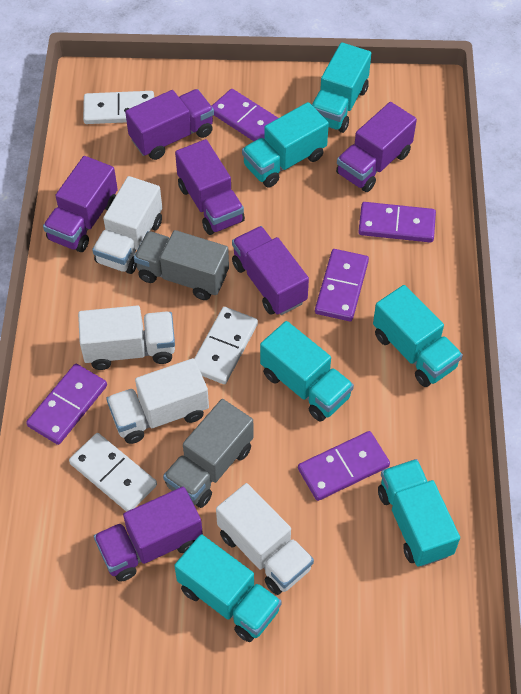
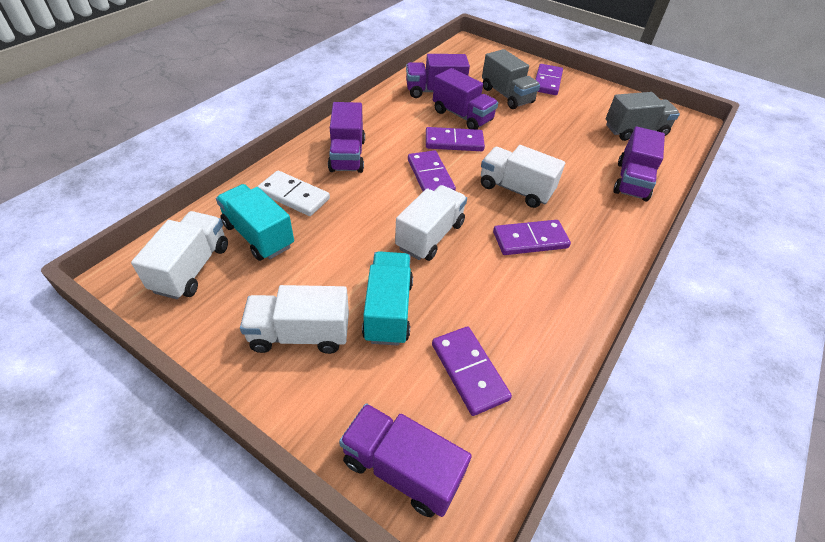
purple truck: [43,156,118,252] [94,487,203,582] [125,89,214,160] [175,139,245,235] [232,226,309,315] [336,102,417,192] = 6 -> [328,102,365,173] [339,403,472,517] [406,54,470,98] [433,68,498,129] [614,127,665,201] = 5
turquoise truck: [174,534,282,642] [242,102,329,187] [260,321,354,421] [312,42,371,133] [373,285,463,387] [378,459,460,567] = 6 -> [216,184,294,261] [362,251,413,346] = 2
white domino: [69,433,157,512] [83,91,154,124] [194,307,258,384] = 3 -> [257,171,330,216] = 1

